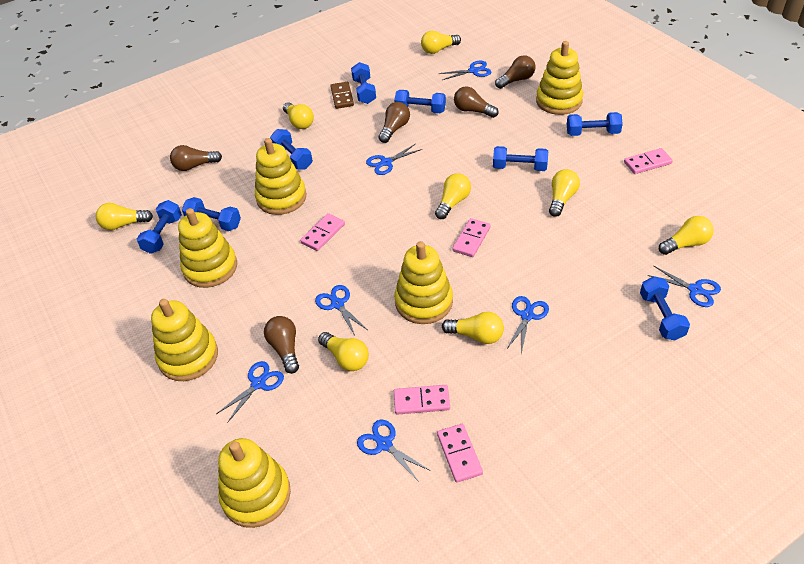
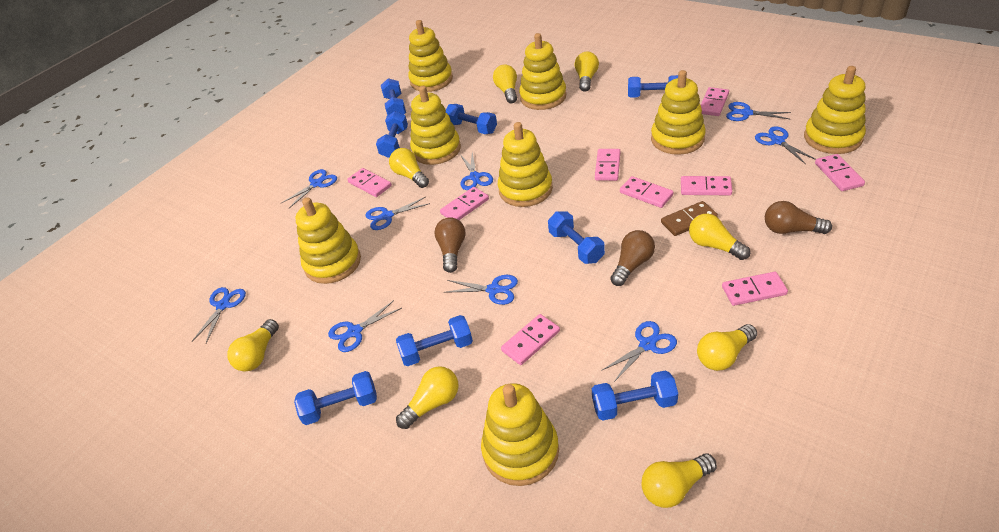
blue scissors: [216,361,284,423] [315,285,367,336] [357,420,431,482] [366,144,422,175] [439,61,491,80] [506,296,549,354] [647,265,721,307] = 7 -> [192,287,246,343] [281,169,337,208] [328,300,402,352] [365,197,430,230] [444,275,518,305] [460,152,493,190] [601,321,677,382] [726,102,791,121] [755,126,816,164] = 9
brown light bulb: [170,145,222,171] [264,316,299,374] [379,102,410,143] [454,86,498,118] [495,55,535,89] = 5 -> [435,217,466,273] [610,230,655,286] [765,201,832,234] = 3
pink domino: [300,213,345,251] [394,385,450,415] [437,424,483,483] [452,218,491,257] [624,148,673,174] = 5 -> [347,168,392,197] [440,187,489,220] [501,314,560,365] [595,149,620,181] [620,176,673,208] [681,176,732,195] [701,87,729,116] [722,272,788,306] [815,154,865,191] = 9
yellow stacking toy: [151,299,218,381] [178,208,237,288] [218,438,291,528] [255,138,306,215] [394,241,453,324] [536,41,583,115] = 6 -> [295,197,361,284] [408,20,453,92] [410,86,461,165] [481,383,559,486] [498,122,553,207] [519,33,566,110] [651,70,706,155] [804,66,866,154] = 8

